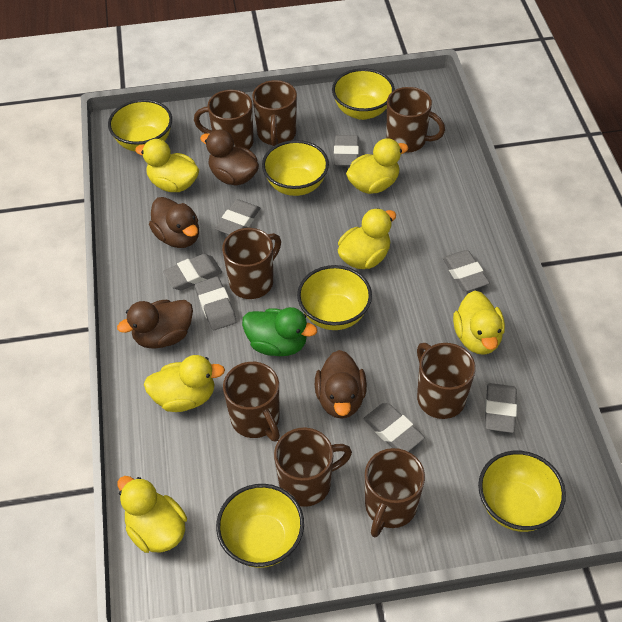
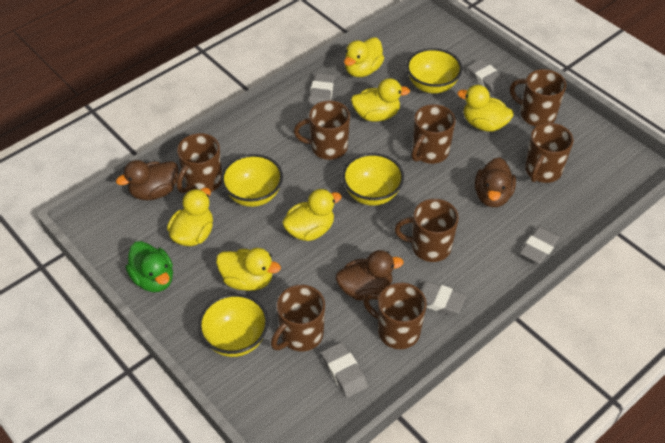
brown duck: [117,300,193,349] [149,197,199,248] [200,130,259,186] [315,350,367,419] = 4 -> [116,160,179,200] [336,250,404,301] [475,157,516,207] = 3
grey eraser: [163,254,222,290] [195,277,237,330] [215,199,260,235] [334,135,359,167] [363,403,425,452] [443,250,490,291] [485,383,517,433] = 7 -> [308,73,335,108] [321,342,368,398] [417,281,466,315] [468,59,508,95] [520,226,560,264] = 5
yellow bowl: [108,99,172,152] [216,484,304,568] [262,140,329,196] [297,265,372,330] [332,68,395,120] [478,451,566,532] = 6 -> [198,294,268,357] [221,154,283,207] [342,153,404,206] [406,48,462,93] = 4

